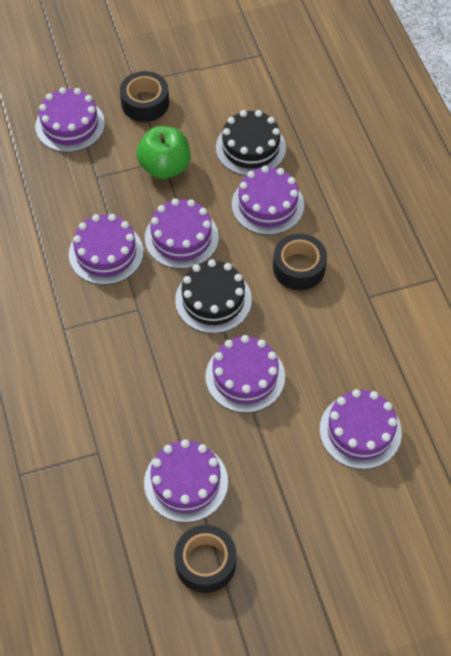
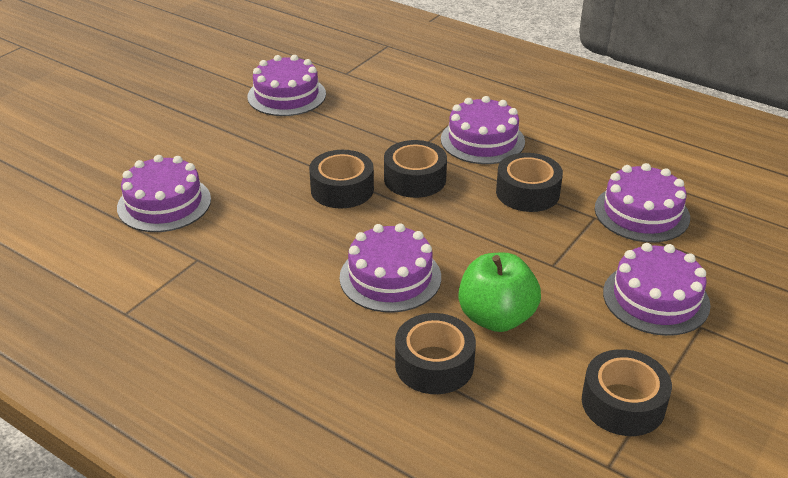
black cake: [175,259,252,333] [216,110,286,176] = 2 -> none = 0
black tape: [120,71,169,122] [174,525,236,593] [273,234,327,290] = 3 -> [309,150,374,209] [384,140,447,198] [395,313,476,394] [496,153,563,212] [582,349,672,436] = 5
purple cake: [35,87,105,152] [69,214,143,285] [144,439,228,523] [145,198,219,269] [205,335,285,413] [232,166,304,235] [320,389,402,469] = 7 -> [117,155,211,232] [247,55,326,116] [339,223,441,313] [441,96,525,164] [595,163,690,242] [603,243,711,336] = 6

